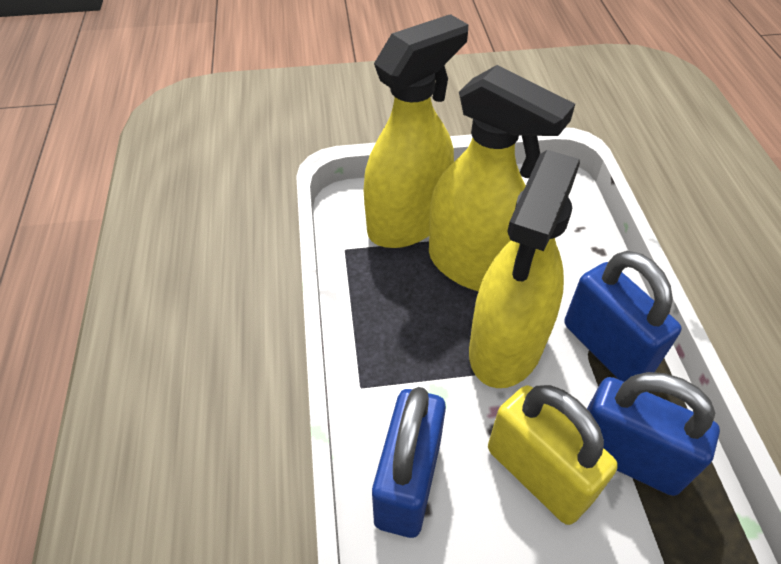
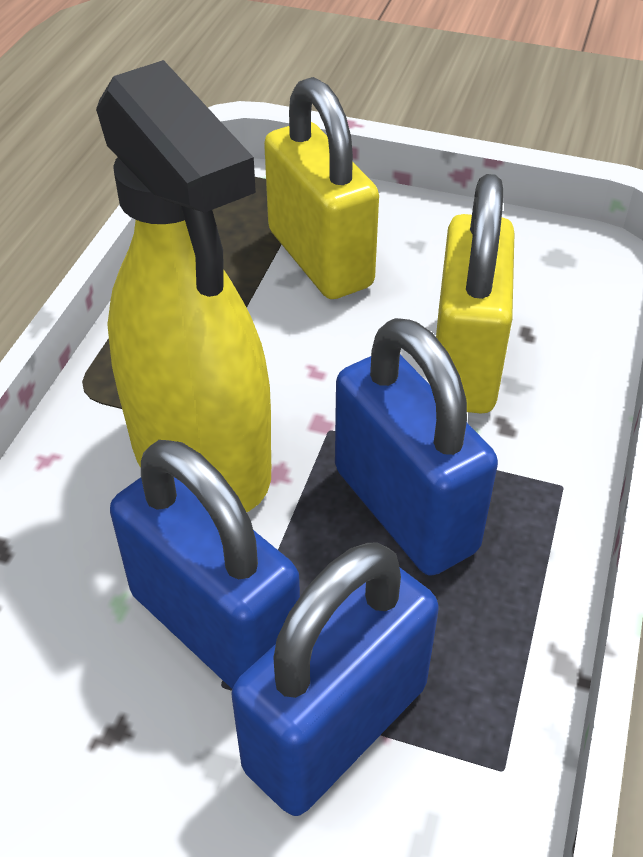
yellow padlock: [488,385,618,525] = 1 -> [264,77,379,299] [436,174,514,414] = 2
yellow spray bottle: [364,14,468,248] [429,65,575,291] [469,150,580,388] = 3 -> [96,60,271,512] = 1

